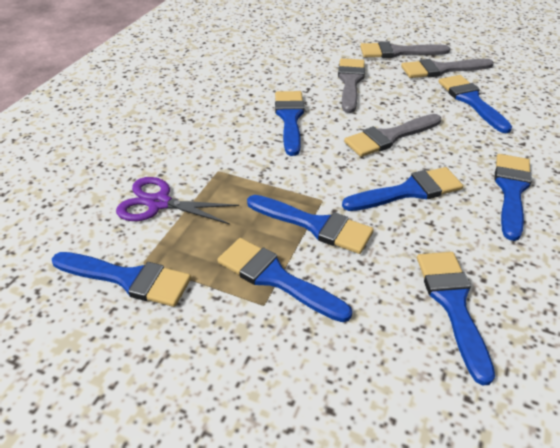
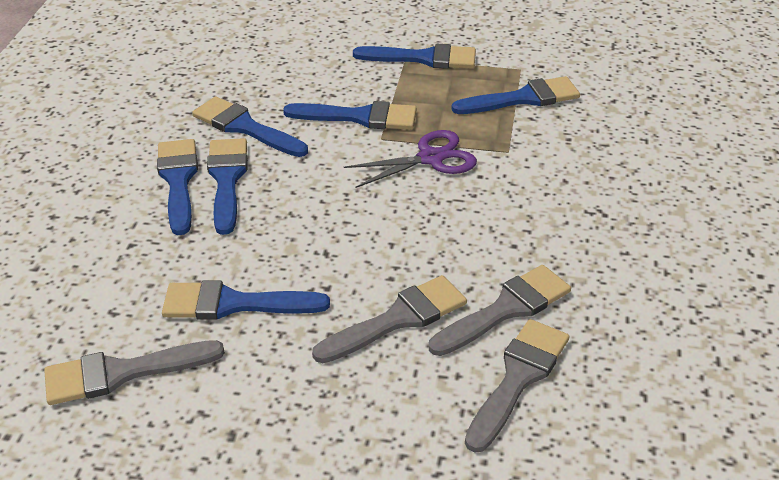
blue brush: [52,252,191,307] [217,238,352,322] [247,195,374,254] [275,91,304,156] [342,167,463,211] [417,252,495,385] [438,75,512,133] [495,154,532,241] = 8 -> [157,139,198,235] [162,280,330,320] [192,96,308,157] [207,138,248,235] [283,101,417,130] [353,44,476,69] [451,76,580,114] = 7

